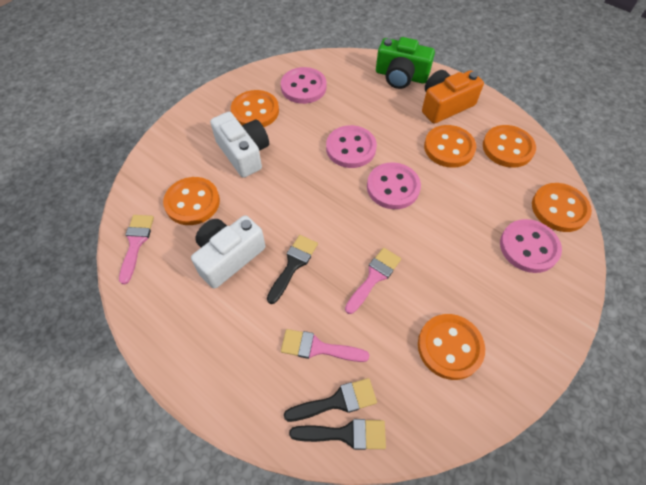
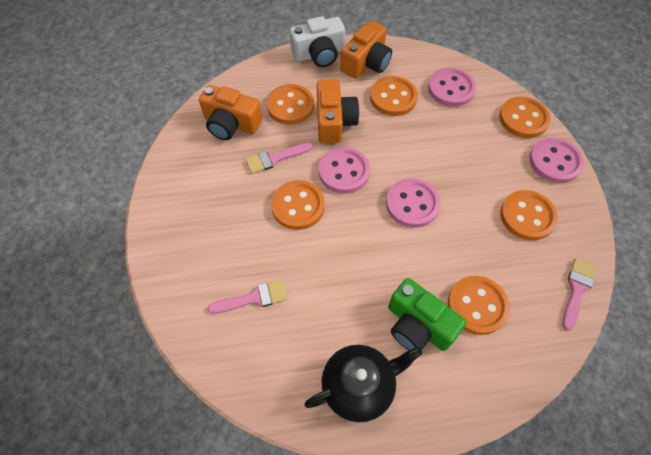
black brush: [267,235,318,304] [284,378,377,422] [289,419,386,450] = 3 -> none = 0
black teapot: none = 0 -> [304,345,422,423] = 1
orange camera: [422,70,484,124] = 1 -> [199,85,263,140] [317,80,360,143] [341,21,392,79] = 3
white camera: [191,215,265,289] [210,112,269,178] = 2 -> [290,16,345,67] = 1

